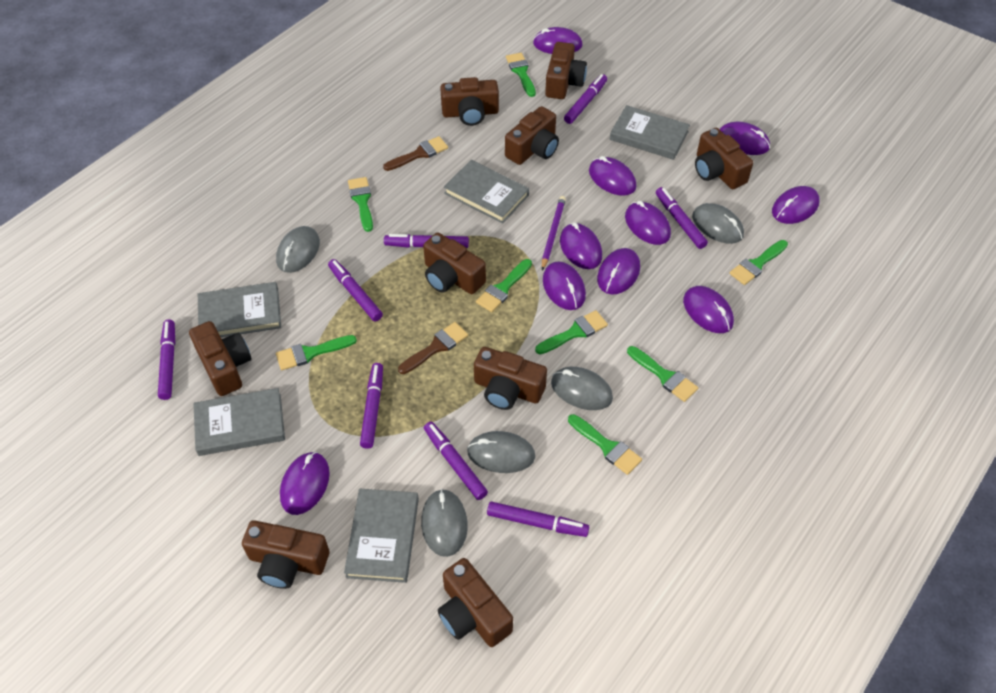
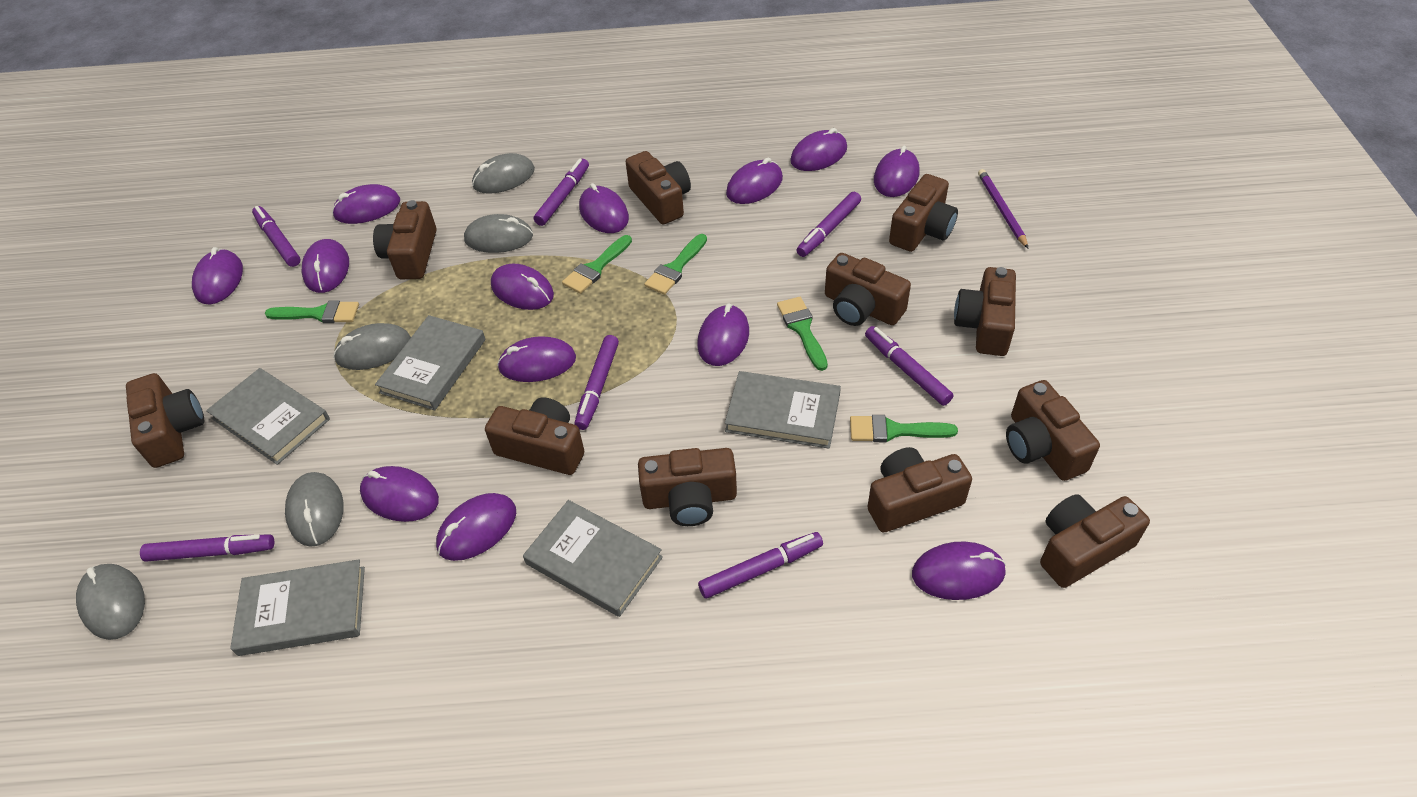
brown brush: [383,136,448,171] [398,322,468,374] = 2 -> none = 0
brown camera: [189,321,251,396] [242,520,330,589] [423,233,486,294] [438,558,513,647] [440,77,499,126] [474,347,547,410] [505,106,559,165] [545,42,587,99] [695,128,753,189] = 9 -> [126,373,204,468] [373,200,436,279] [485,397,584,475] [626,151,691,224] [638,448,737,526] [825,253,911,326] [867,447,972,532] [889,174,958,252] [954,267,1016,356] [1006,380,1100,481] [1040,494,1150,588] = 11
green brush: [276,335,357,370] [348,177,373,232] [476,259,532,312] [506,53,536,97] [535,310,608,354] [568,414,642,475] [627,346,698,402] [729,240,788,285] = 8 -> [265,300,359,323] [562,235,632,294] [644,234,707,295] [777,297,828,371] [850,415,958,442] = 5
purple marker: [158,319,175,400] [328,259,383,321] [360,363,383,449] [384,234,469,248] [424,422,488,500] [487,502,589,537] [564,74,607,124] [656,187,708,249] = 8 -> [140,535,274,562] [252,206,300,267] [534,159,589,226] [574,335,619,430] [698,532,823,599] [796,192,861,257] [865,326,953,406] = 7
purple mouse: [280,452,330,515] [533,27,583,54] [543,261,586,310] [560,222,602,269] [589,156,636,196] [597,248,640,295] [625,201,671,245] [683,286,734,333] [720,122,770,155] [772,186,820,224] = 10 -> [192,247,243,304] [302,239,349,293] [332,184,400,224] [360,466,439,522] [436,493,516,561] [491,264,554,310] [497,336,576,382] [579,183,629,233] [697,303,749,366] [726,158,783,204] [790,128,847,171] [874,146,919,197] [912,541,1006,600] = 13

